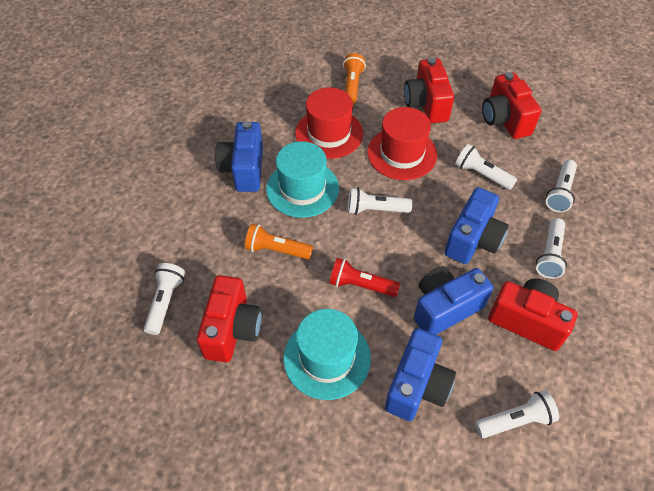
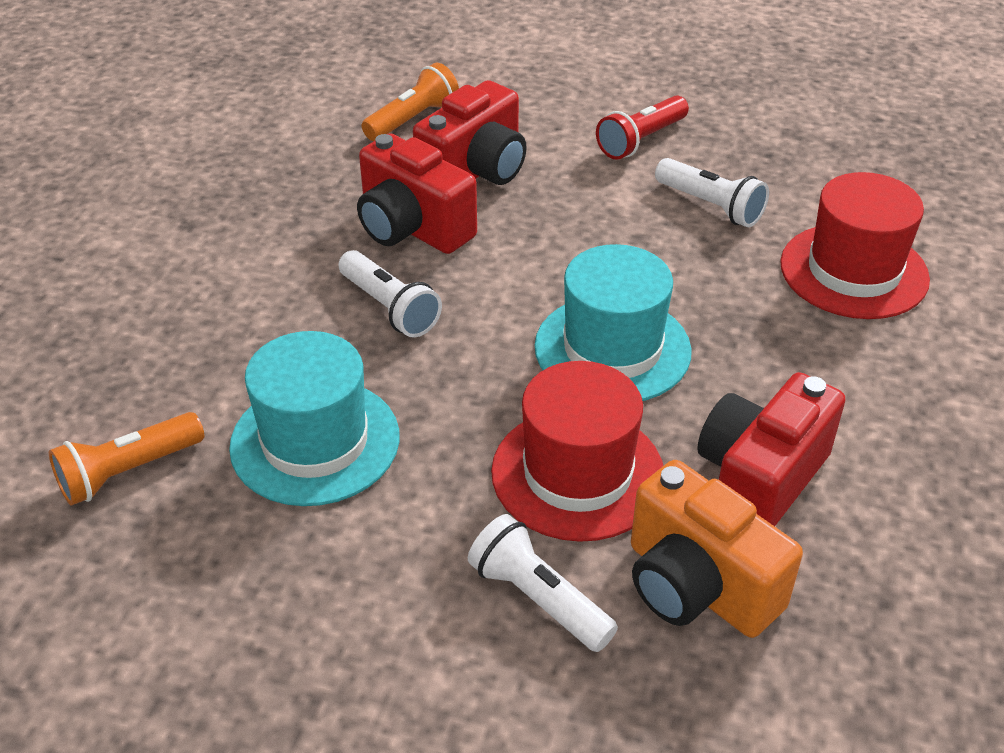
blue camera: [215,121,263,192] [385,328,456,421] [414,266,493,335] [444,187,509,264] = 4 -> none = 0
orange camera: none = 0 -> [631,460,803,638] = 1
red camera: [196,275,262,362] [404,58,454,123] [482,72,542,139] [488,279,577,351] = 4 -> [357,133,477,254] [413,80,527,185] [697,372,845,526] = 3
white flashlight: [144,263,185,335] [348,187,413,215] [455,144,517,190] [475,390,559,438] [536,218,567,279] [546,160,577,212] = 6 -> [338,250,442,338] [468,514,618,652] [655,158,769,227] = 3

